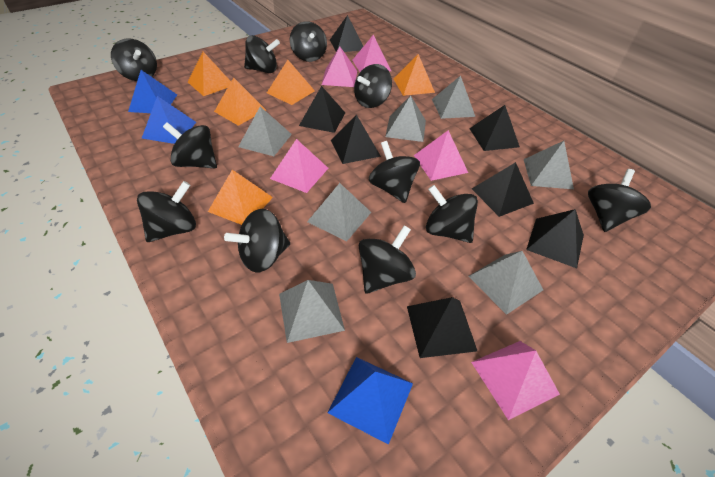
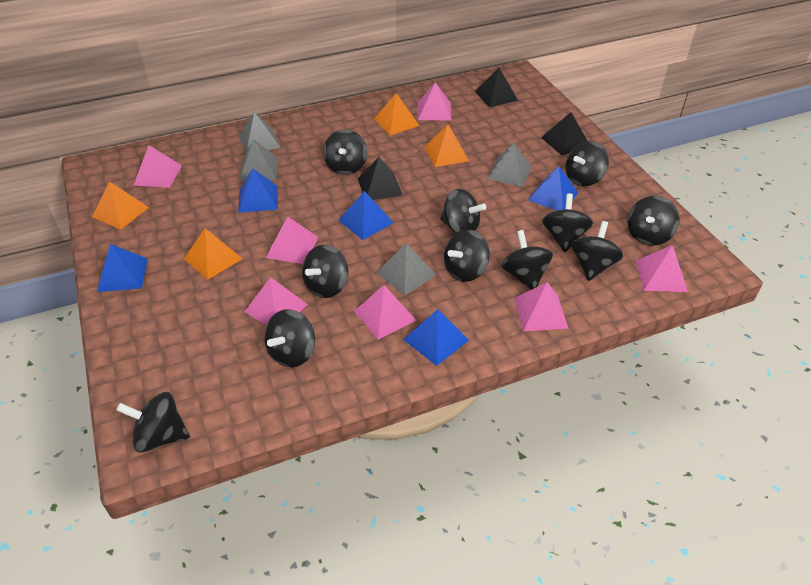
black pyramid: [299,86,345,133] [330,15,363,52] [331,114,381,164] [407,297,477,358] [469,105,520,151] [472,162,534,217] [526,209,584,268] = 7 -> [358,157,403,200] [475,68,518,107] [541,112,587,155] = 3
blue pyramid: [128,70,177,113] [142,96,196,144] [327,357,413,445] = 3 -> [97,244,148,292] [238,169,278,213] [339,191,394,240] [403,309,469,366] [528,166,578,211] = 5
grey pyramid: [238,107,292,156] [279,280,345,343] [307,183,371,242] [385,96,426,142] [432,76,475,119] [468,251,543,315] [524,141,574,189] = 7 -> [239,112,281,154] [239,140,279,181] [376,243,436,296] [487,142,532,187] = 4
orange pyramid: [188,52,231,96] [208,170,273,225] [214,78,266,126] [267,60,315,105] [394,54,435,96] = 5 -> [92,182,149,230] [184,228,243,280] [374,93,420,135] [425,124,469,167] = 4
pink pyramid: [270,139,328,193] [322,47,357,87] [352,35,391,72] [414,130,468,181] [471,341,560,420] = 5 -> [134,145,182,188] [244,277,308,325] [266,216,318,264] [354,285,417,340] [418,82,451,120] [514,282,568,331] [636,245,688,292] = 7

